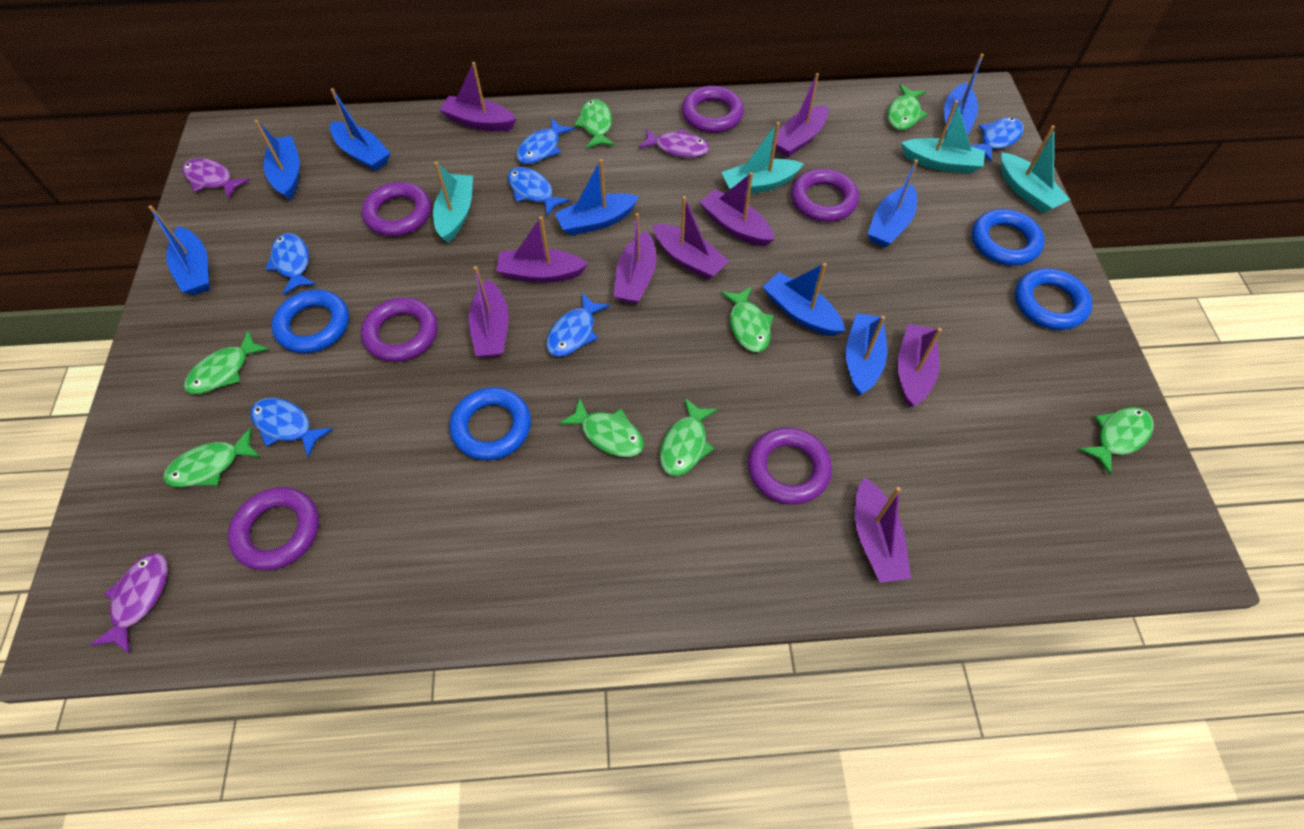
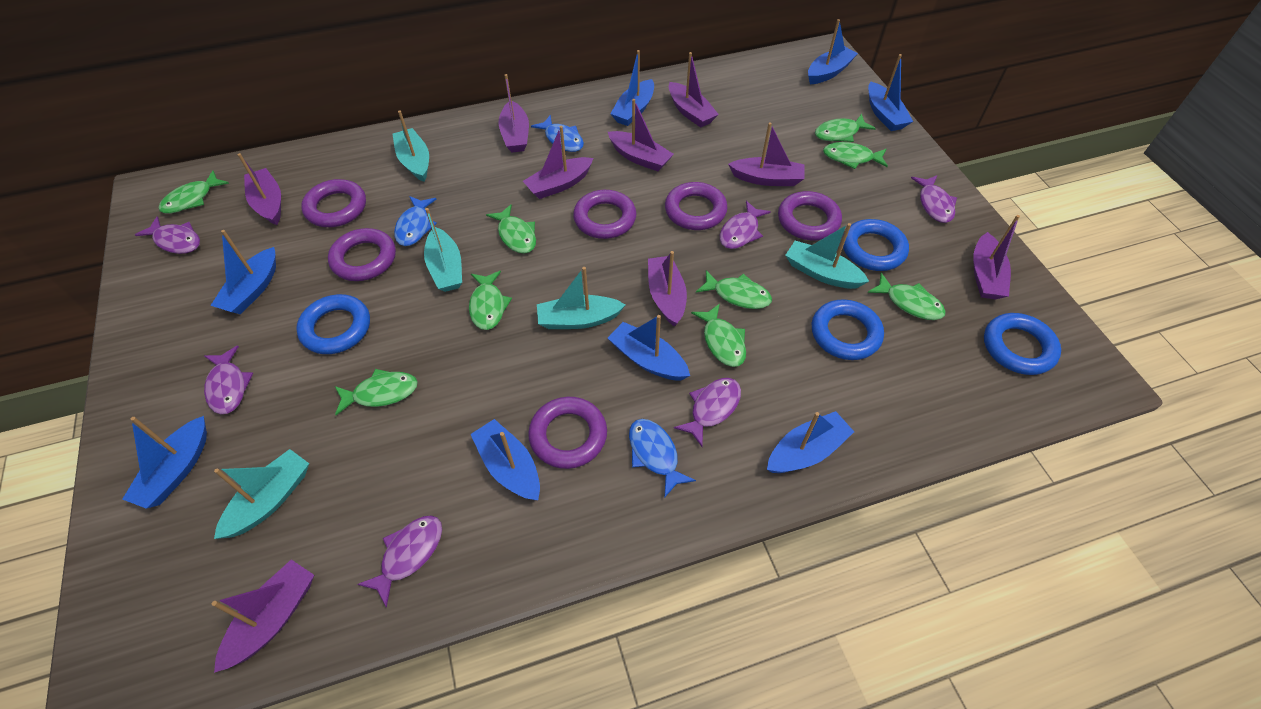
blue fish: [250,398,333,458] [265,233,316,295] [507,167,570,216] [516,118,574,164] [546,292,610,357] [970,117,1024,162] = 6 -> [394,196,437,246] [531,115,584,152] [629,419,696,497] = 3
green fish: [164,428,260,487] [184,330,270,394] [559,397,644,457] [574,99,615,149] [660,398,718,476] [721,286,774,352] [887,84,928,130] [1078,407,1154,475] = 8 -> [159,171,229,214] [335,369,418,415] [469,271,512,330] [486,204,536,253] [691,303,746,367] [696,270,772,309] [815,114,876,142] [823,142,888,169] [868,273,946,320] = 9
purple fish: [90,553,168,653] [182,158,250,199] [638,128,709,158] = 3 -> [135,217,200,254] [204,345,253,414] [357,515,442,608] [674,378,741,447] [720,201,771,249] [911,175,957,223] = 6
turquoise boat: [433,161,473,243] [722,122,804,194] [901,100,985,174] [1001,125,1070,213] = 4 -> [214,449,309,539] [393,111,429,182] [424,208,462,292] [537,267,626,329] [785,223,869,289] = 5

